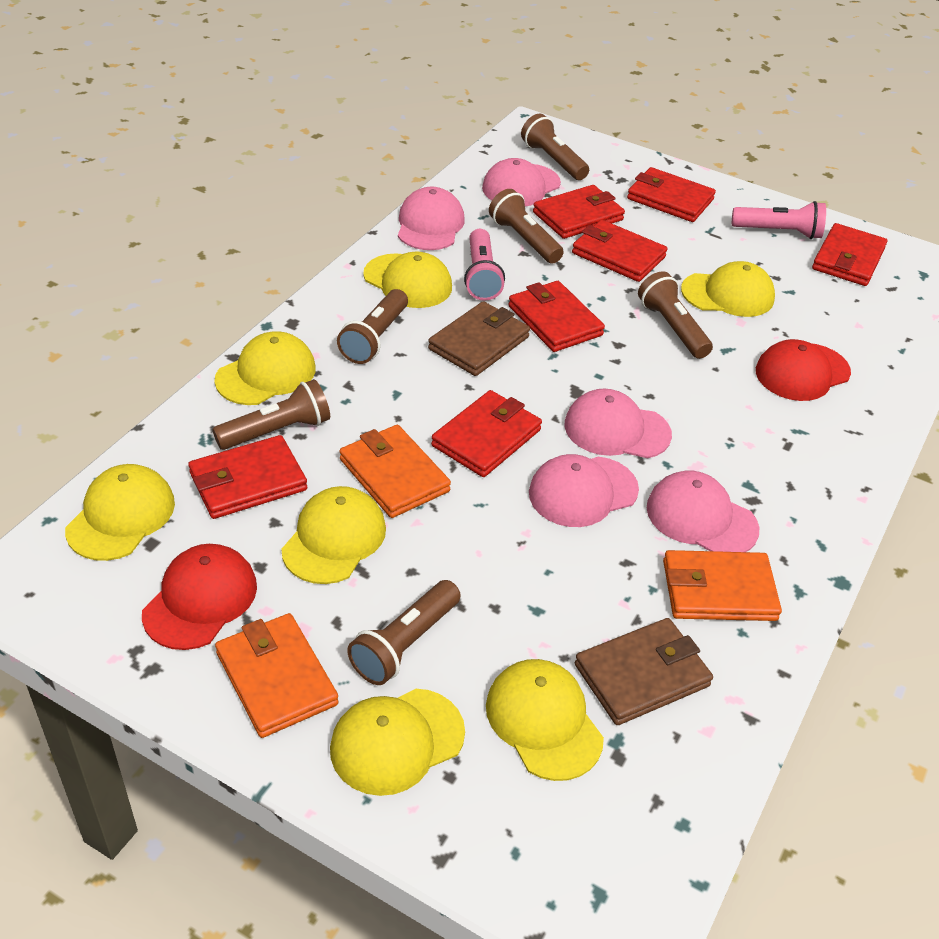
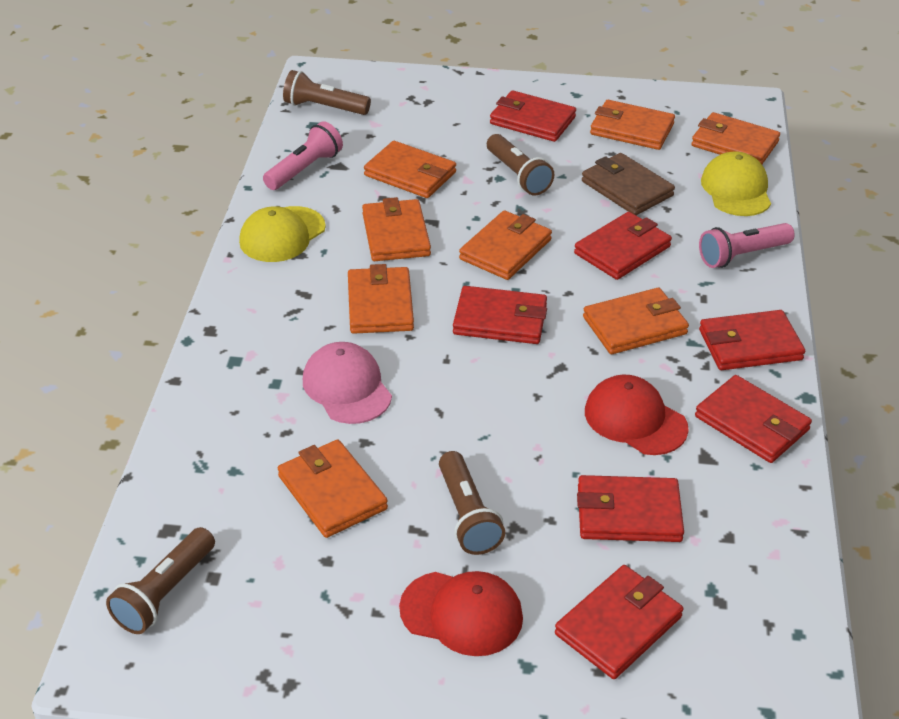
brown flashlight: [212,379,330,450] [337,289,408,364] [347,580,461,685] [489,189,564,264] [521,114,589,180] [638,271,713,359] = 6 -> [106,527,215,634] [283,70,371,115] [439,451,505,555] [487,134,554,195] = 4
brown wallet: [428,301,530,376] [575,618,713,725] = 2 -> [582,153,675,215] = 1
orange wallet: [215,613,339,738] [339,425,451,518] [663,550,782,621] = 3 -> [278,440,388,538] [348,264,414,334] [362,197,431,261] [364,141,456,198] [459,210,552,280] [583,288,689,354] [590,100,675,150] [692,112,780,164] = 8
pink cap: [398,187,465,250] [482,158,561,206] [529,454,639,527] [564,389,672,458] [647,471,759,552] = 5 -> [303,342,392,424] = 1
yellow cap: [65,464,175,561] [214,331,316,405] [281,486,386,584] [330,689,465,796] [363,252,452,308] [486,659,604,781] [681,261,775,317] = 7 -> [239,206,326,262] [701,151,771,216] = 2

